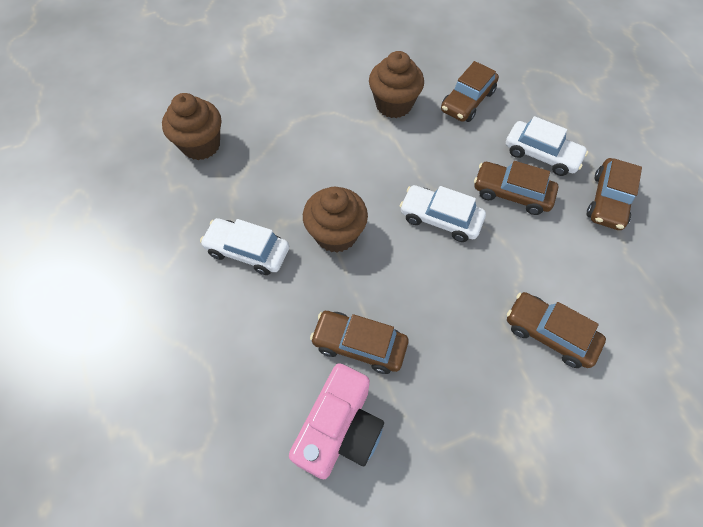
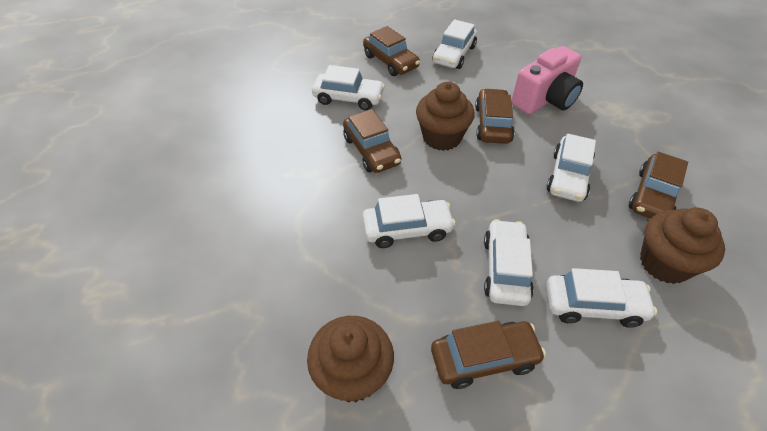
white car: [200,218,289,275] [400,185,486,242] [506,116,588,176] = 3 -> [312,65,385,110] [363,194,456,248] [433,20,477,69] [484,219,534,306] [546,268,657,328] [547,134,596,202] = 6

